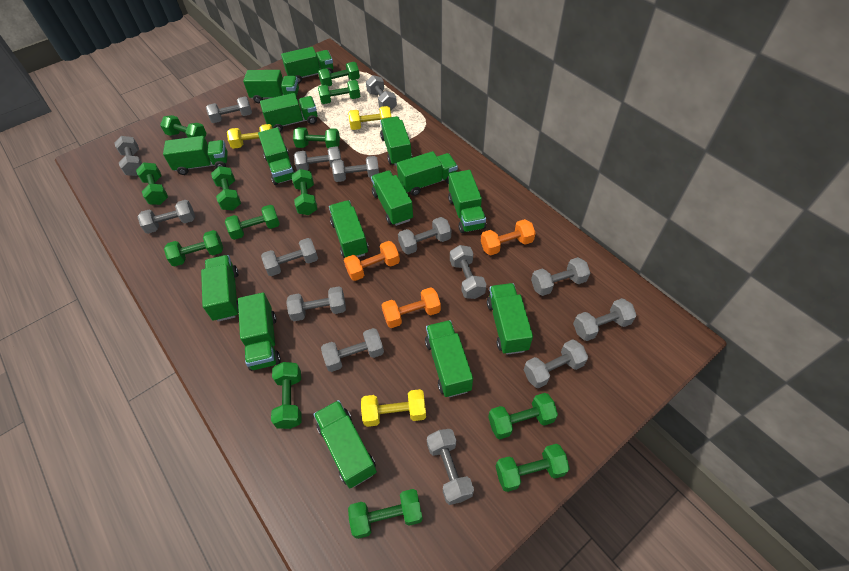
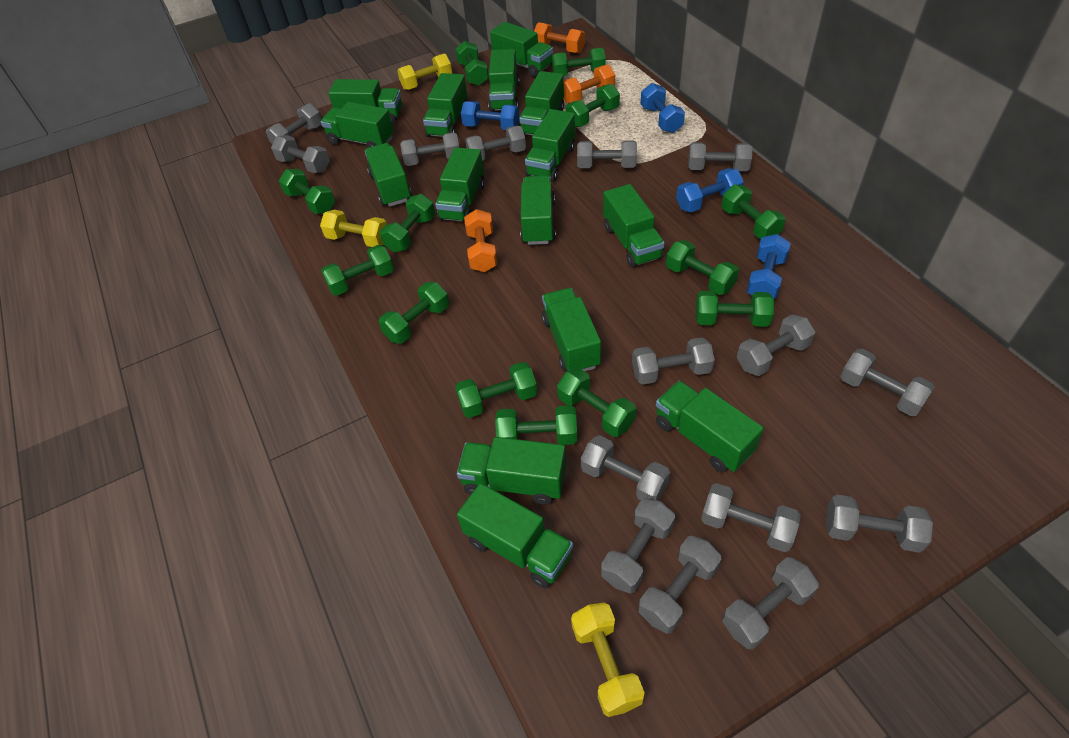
blue dumbbell: none = 0 -> [461,101,520,130] [640,83,685,133] [676,168,744,212] [747,234,791,299] = 4

